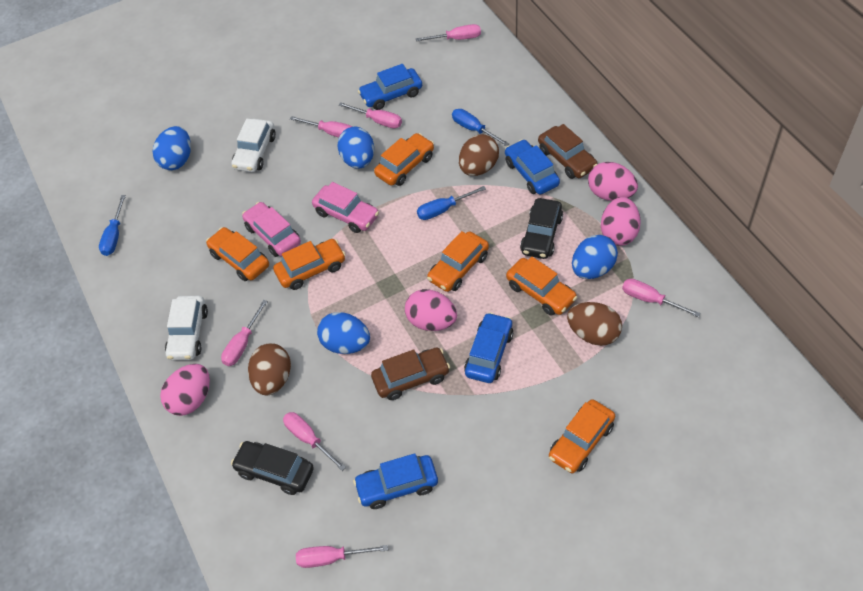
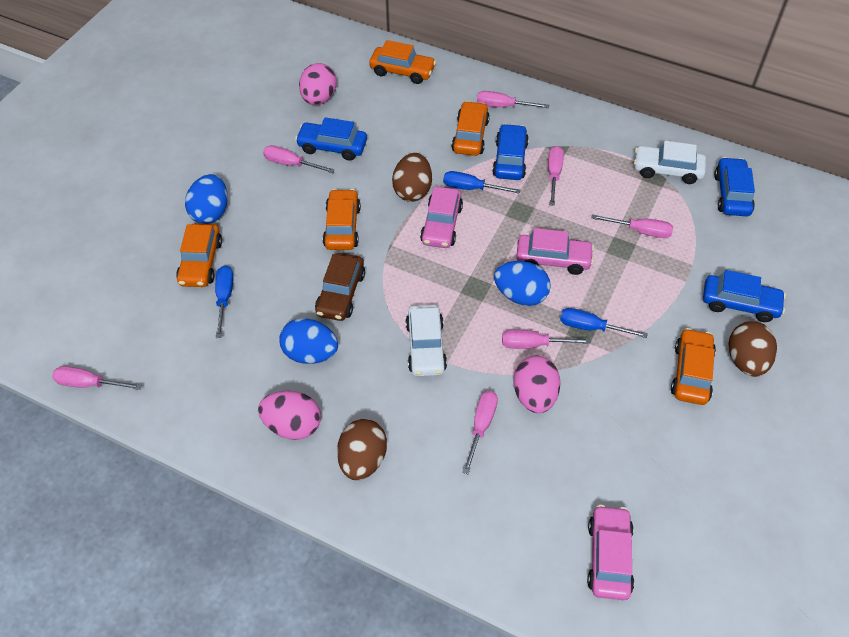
black car: [231,441,314,495] [520,198,563,259] = 2 -> none = 0
blue egg: [153,126,191,170] [317,312,370,354] [337,127,374,169] [572,235,618,279] = 4 -> [185,174,228,224] [279,318,338,364] [494,261,551,306] = 3
brown car: [371,348,450,400] [538,124,598,179] = 2 -> [315,253,365,321] = 1
orange car: [206,227,269,281] [273,239,346,290] [374,133,434,186] [427,231,489,292] [506,257,577,316] [549,399,615,473] = 6 -> [176,223,222,287] [323,189,361,250] [369,40,436,84] [452,101,490,156] [671,328,716,405] = 5
pink car: [242,202,301,257] [312,182,379,233] = 2 -> [420,187,463,248] [516,228,594,275] [587,505,634,600] = 3
pink egg: [160,364,210,416] [405,289,457,331] [588,162,638,201] [601,197,641,246] = 4 -> [258,391,321,440] [299,63,337,105] [513,356,561,413] = 3

